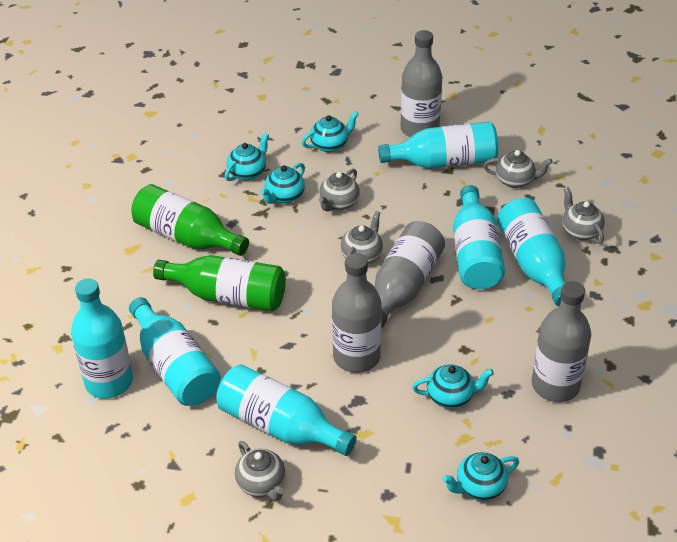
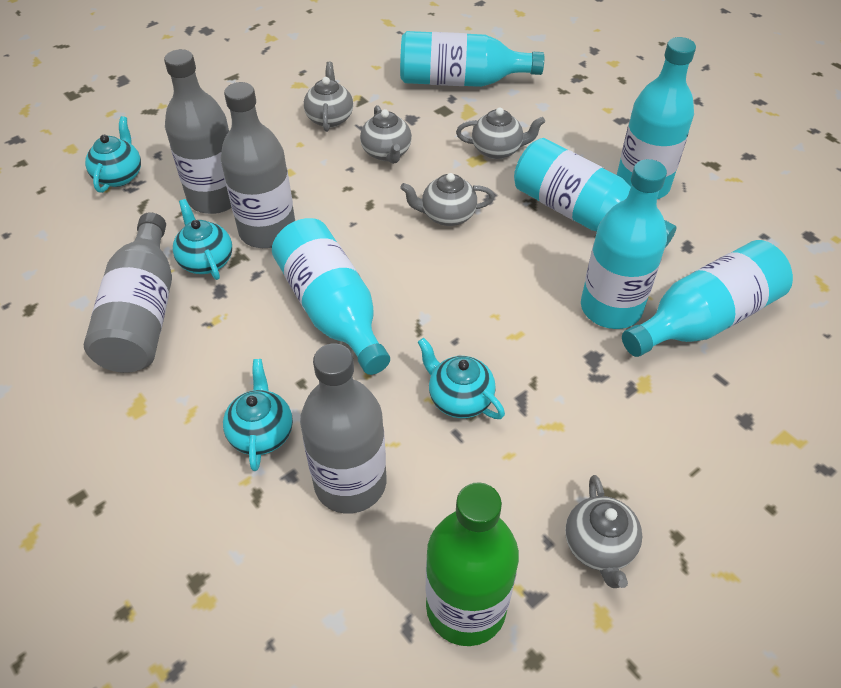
green bottle: [131,184,249,256] [153,255,286,311] = 2 -> [426,482,519,646] = 1
turquoise teapot: [225,133,269,181] [261,163,305,204] [302,111,359,153] [412,364,494,409] [443,452,519,501] = 5 -> [85,116,141,193] [173,199,232,280] [223,359,293,471] [418,338,505,419] = 4

